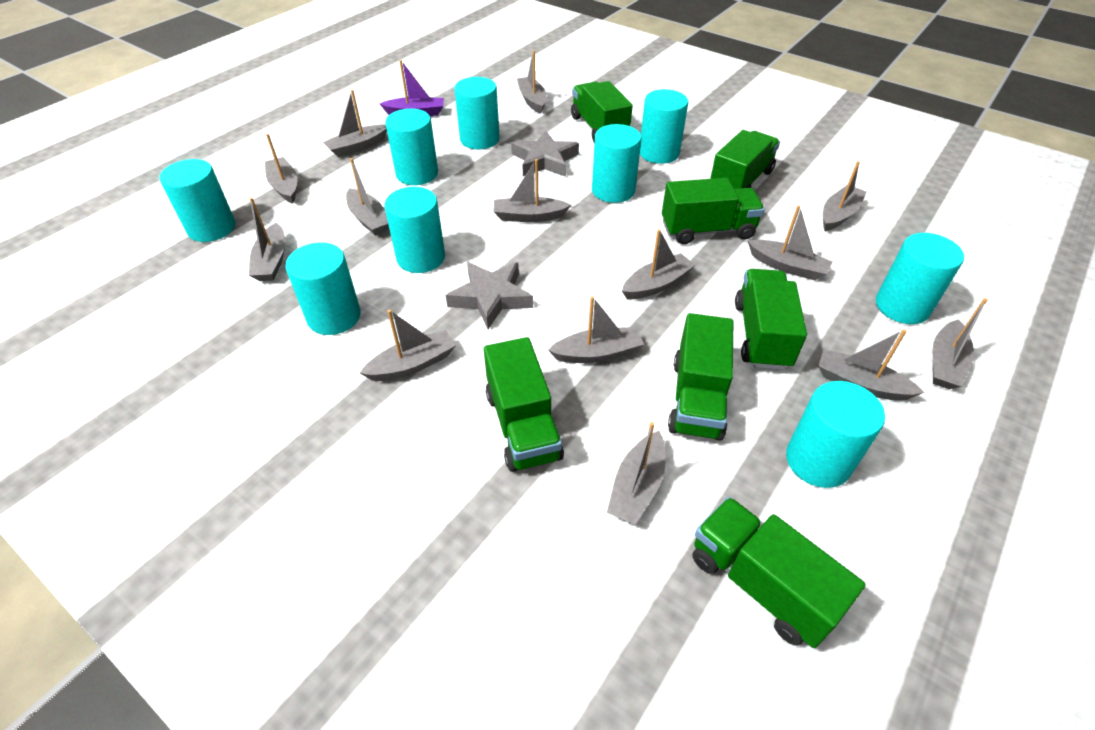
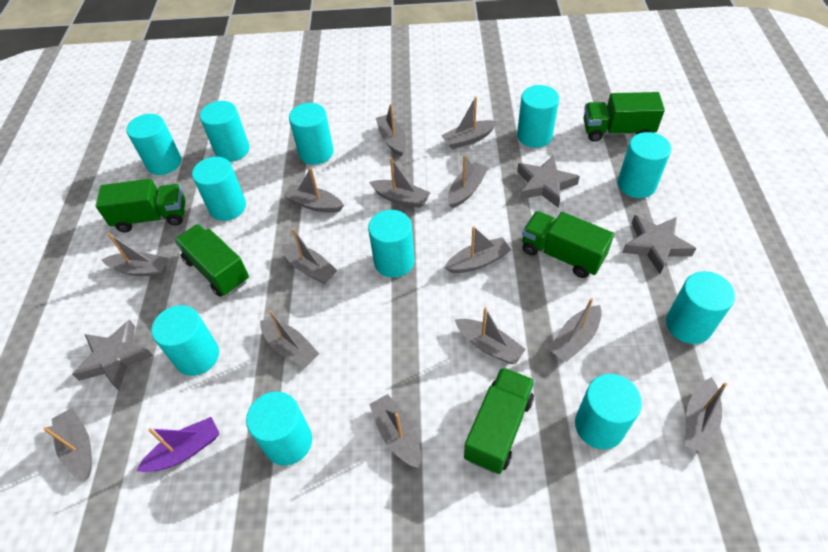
green truck: [484,337,564,472] [571,81,633,143] [662,178,765,244] [668,313,733,441] [692,497,866,648] [710,130,780,189] [735,269,807,370] = 7 -> [96,179,186,232] [174,224,249,297] [464,367,535,474] [522,211,614,278] [583,92,665,142] = 5
grey star: [446,262,533,329] [511,130,579,177] = 2 -> [72,320,153,391] [517,155,580,208] [622,215,696,274] = 3
turquoise cylinder: [160,159,235,242] [285,242,361,335] [384,187,445,273] [385,109,438,185] [455,77,500,149] [592,124,641,203] [640,89,688,164] [786,381,885,488] [876,233,964,324] = 9 -> [126,114,181,175] [151,305,219,376] [192,157,246,221] [200,101,249,162] [246,392,312,466] [289,103,334,165] [368,210,415,278] [517,85,559,148] [575,374,642,449] [618,132,671,198] [666,271,735,344] = 11

